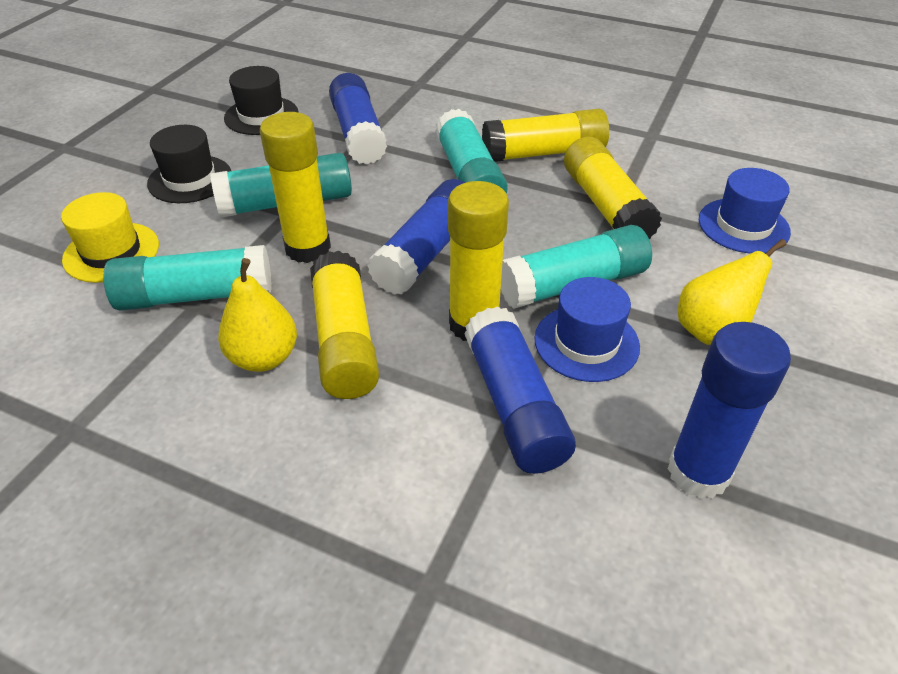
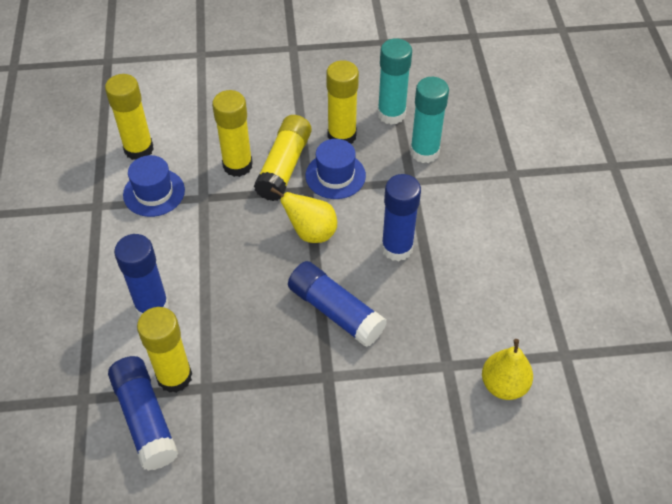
black hat: [147,125,231,203] [224,66,299,135] = 2 -> none = 0
turquoise glue stick: [103,245,272,310] [210,153,352,218] [435,109,508,194] [501,225,652,309] = 4 -> [377,38,412,125] [410,77,449,163] = 2
yellow hat: [61,192,159,283] = 1 -> none = 0

